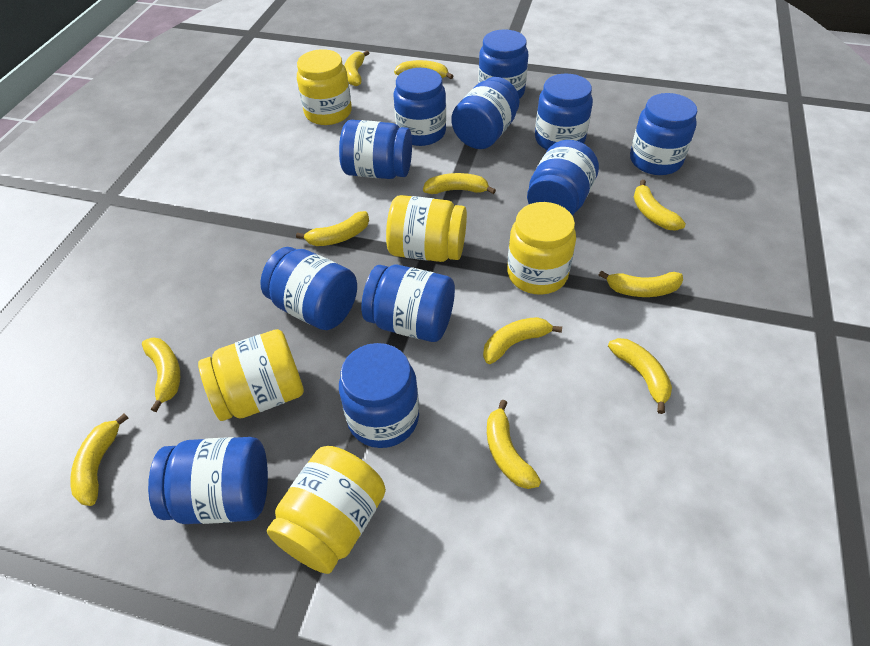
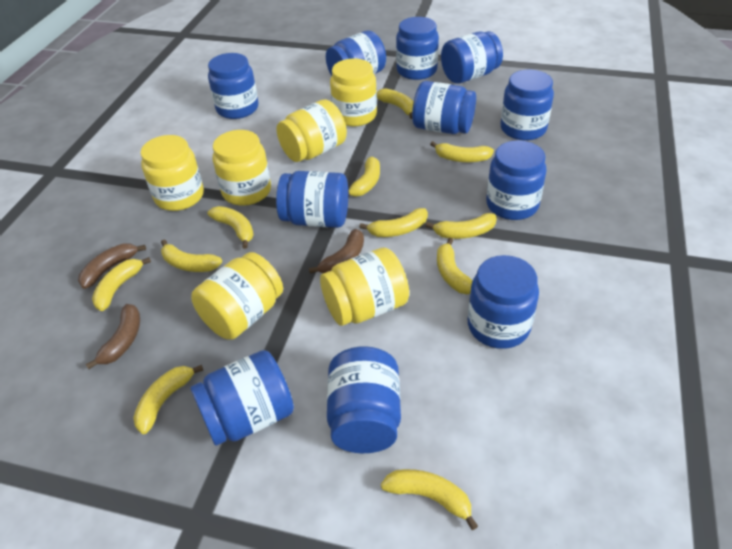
brown banana: none = 0 -> [78,243,146,289] [86,304,140,369] [309,229,364,274] = 3
yellow jar: [198,329,304,421] [267,446,386,574] [297,49,352,125] [386,195,467,262] [507,202,576,295] = 5 -> [140,135,204,211] [191,252,283,340] [213,130,271,206] [277,99,347,162] [320,248,409,326] [330,58,377,127] = 6

